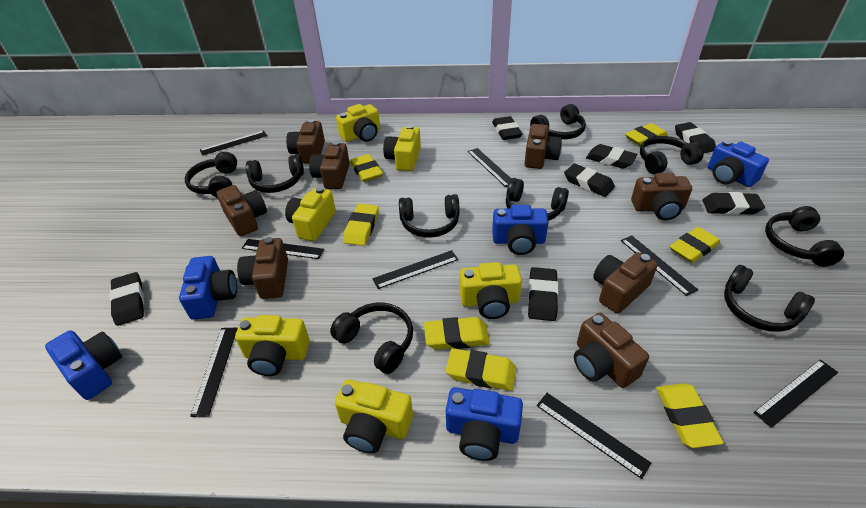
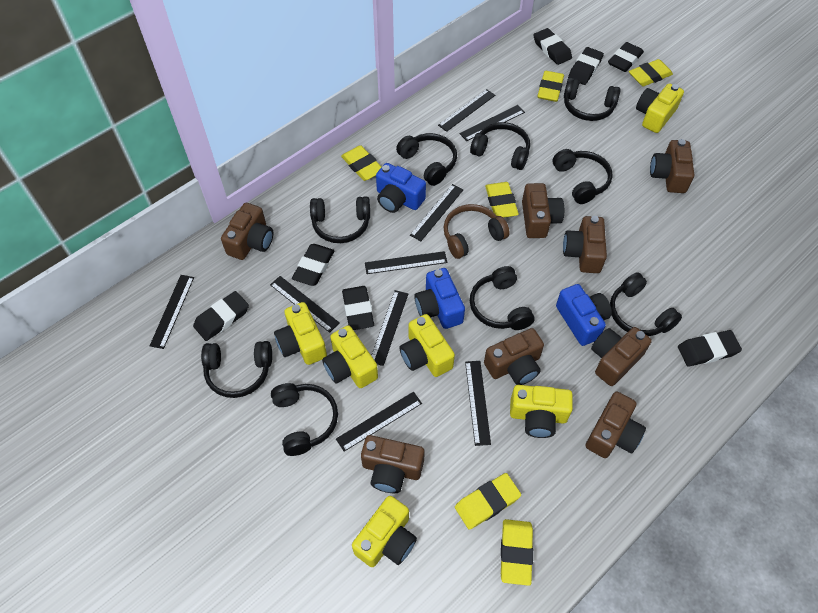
black ruler: [190,327,238,417] [200,131,267,156] [242,239,324,259] [372,250,458,289] [468,148,512,187] [537,393,651,479] [621,235,698,296] [753,359,838,428] = 8 -> [150,275,194,349] [270,276,340,333] [336,392,422,452] [365,251,447,274] [371,290,408,366] [410,184,463,241] [438,89,495,132] [459,105,525,141] [465,361,491,446] = 9
blue camera: [45,330,122,400] [179,256,237,320] [446,387,523,461] [492,205,549,255] [708,140,769,187] = 5 -> [376,163,426,213] [414,268,465,329] [556,284,612,346] = 3
brown headphones: none = 0 -> [443,204,510,259] = 1
yellow eraser: [343,204,379,246] [350,154,383,182] [424,317,490,350] [446,348,516,391] [625,123,668,146] [656,383,723,448] [670,227,720,263] = 7 -> [341,145,381,181] [455,473,521,530] [485,182,519,218] [501,519,533,586] [537,71,564,102] [629,59,673,86] = 6

